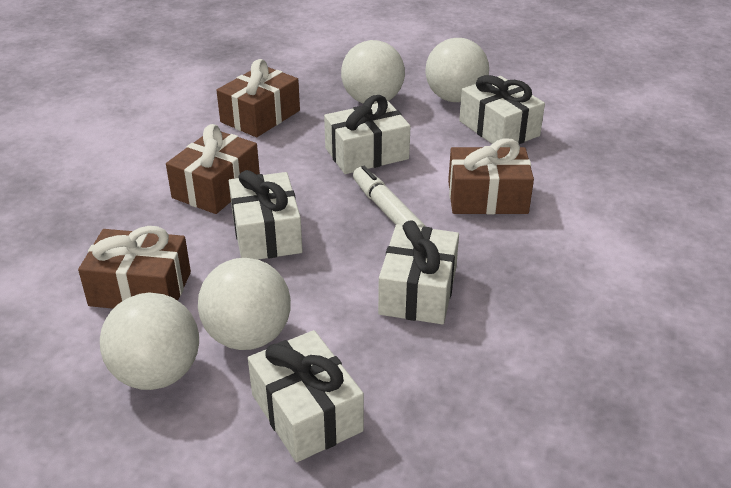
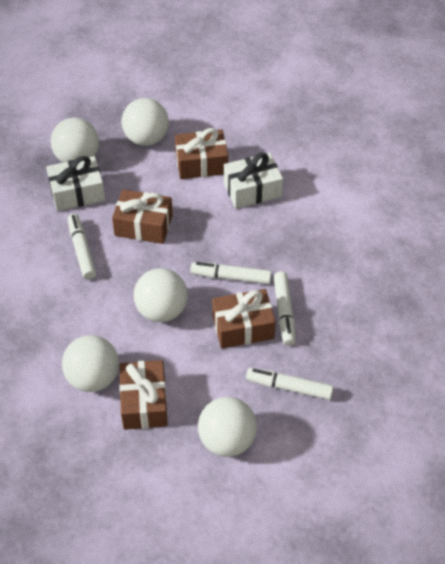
white ball: [100,292,199,390] [198,258,291,350] [341,40,405,104] [425,38,489,102] = 4 -> [51,118,99,163] [62,335,119,392] [122,98,169,146] [134,268,188,322] [198,397,257,457] = 5
white gift: [229,170,303,260] [248,330,364,462] [324,95,410,174] [378,220,459,324] [459,75,545,147] = 5 -> [46,156,105,211] [224,153,283,209] = 2
white marker: [353,166,426,227] = 1 -> [68,214,96,280] [190,262,272,284] [246,368,334,400] [274,272,295,345] = 4

